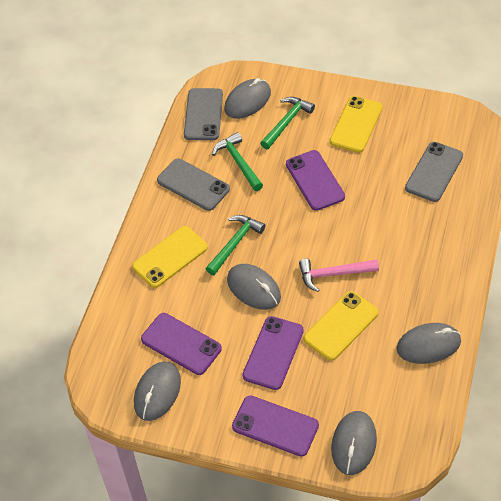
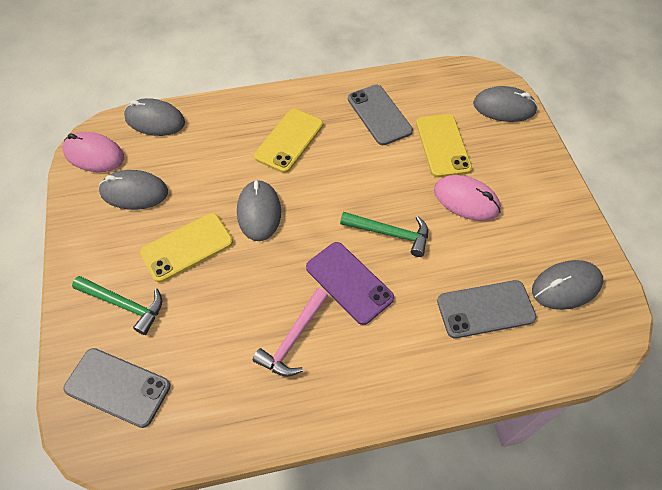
green hammer: [206,215,265,275] [212,132,263,191] [260,97,315,149] = 3 -> [72,276,162,335] [340,212,428,257] = 2
pink mouse: none = 0 -> [62,132,124,172] [434,175,501,221] = 2
purple phone: [141,313,222,375] [232,395,319,457] [243,316,304,390] [286,150,345,211] = 4 -> [306,242,394,325] = 1

